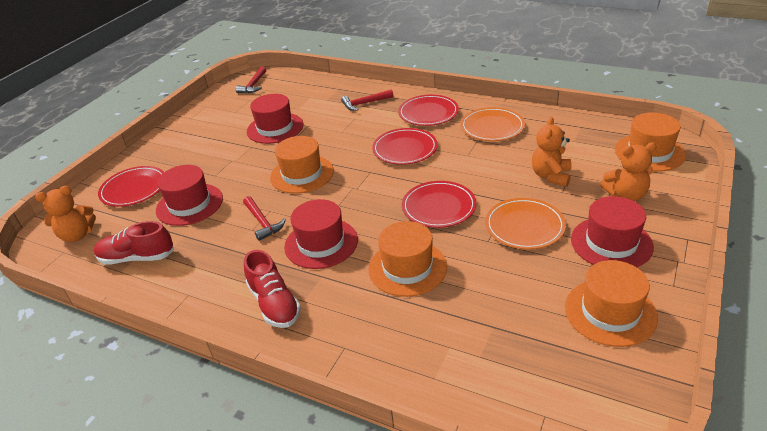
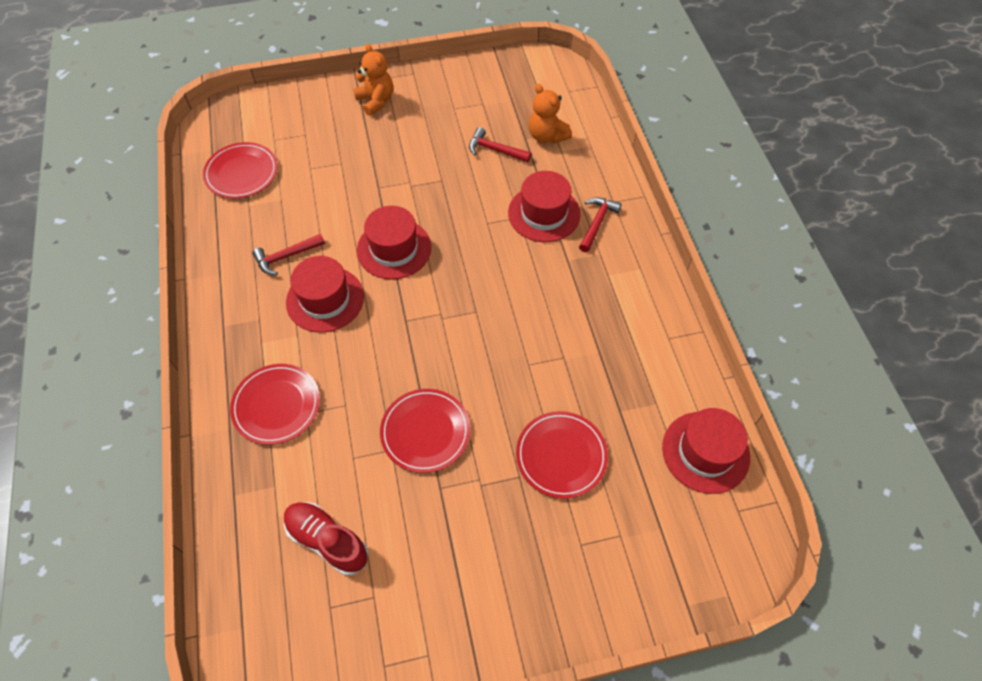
orange hat: [270,136,334,194] [368,221,447,297] [565,260,658,347] [615,112,686,172] = 4 -> none = 0
orange plate: [461,107,525,141] [485,198,566,249] = 2 -> none = 0
orange teddy bear: [35,186,96,242] [532,117,572,187] [600,142,657,202] = 3 -> [353,43,393,116] [529,84,572,144] = 2
red shoe: [94,221,174,265] [244,250,301,328] = 2 -> [284,502,369,576] = 1

